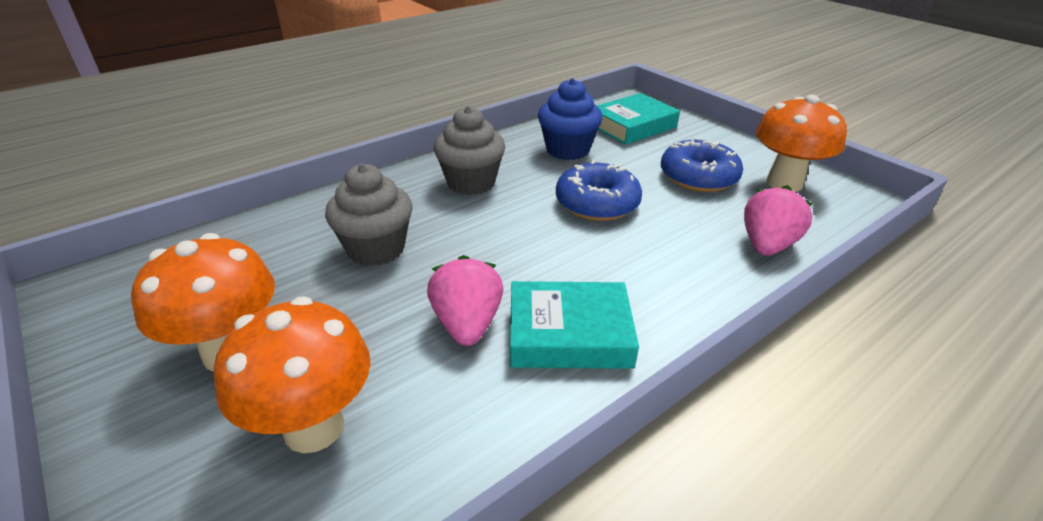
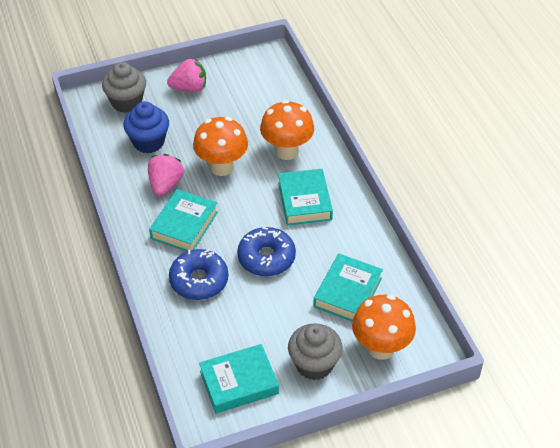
turquoise book: [510,281,639,369] [597,93,680,145] = 2 -> [149,189,218,251] [199,344,279,413] [278,169,333,226] [313,254,383,321] = 4

